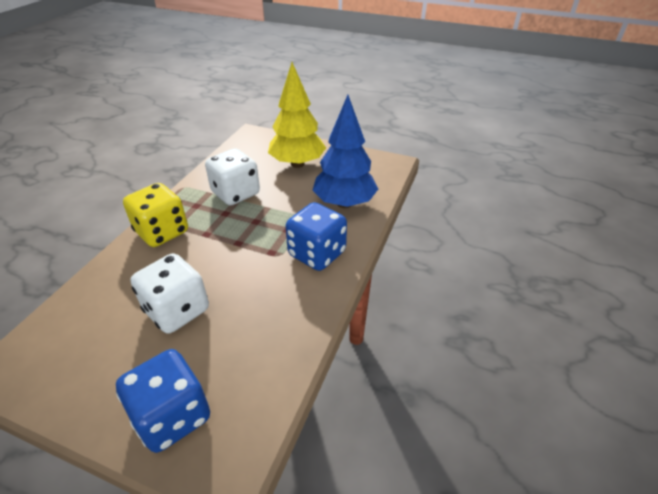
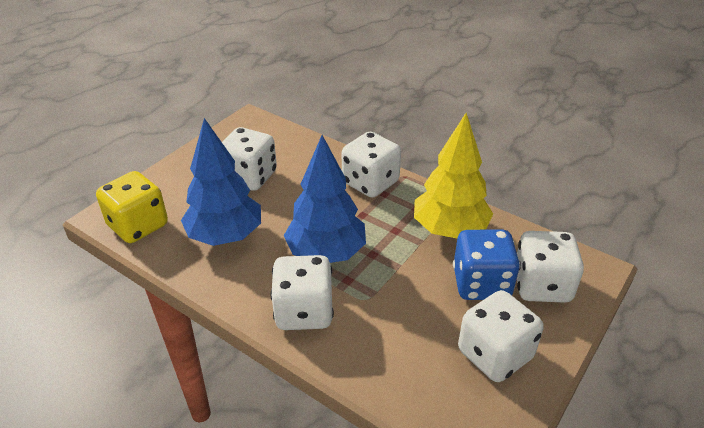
blue dice: [116,349,210,453] [285,202,347,271] = 2 -> [453,229,520,300] = 1
blue tree: [312,95,378,208] = 1 -> [181,118,261,246] [284,135,366,263] = 2
white dice: [131,253,209,334] [205,148,260,205] = 2 -> [222,127,277,191] [271,255,334,330] [342,132,401,198] [458,290,543,382] [517,231,584,303] = 5

